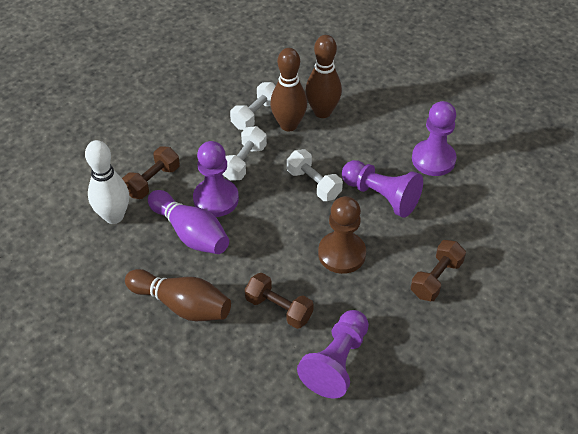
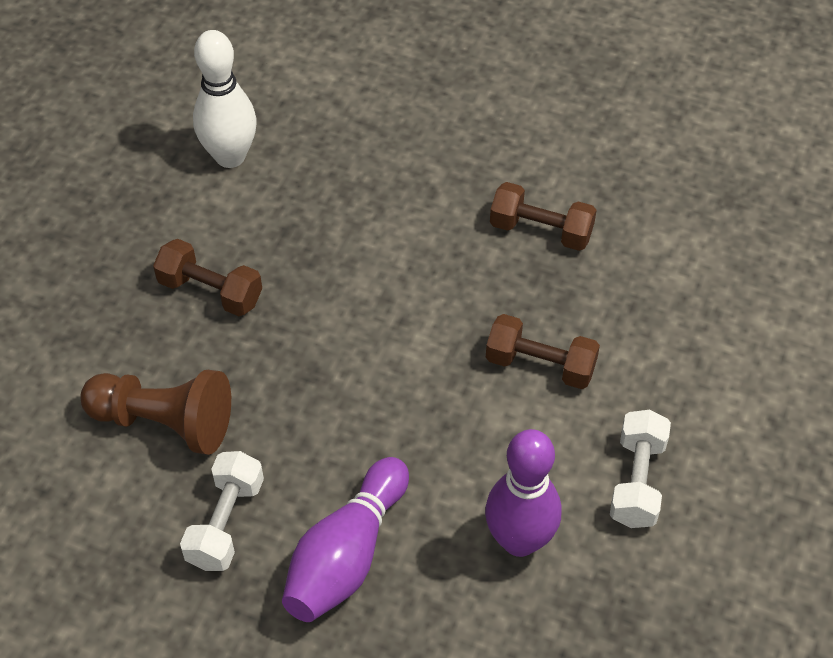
brown bowling pin: [125,269,231,321] [270,48,307,131] [305,35,342,118] = 3 -> none = 0
purple bowling pin: [148,190,229,254] = 1 -> [282,457,409,622] [485,429,561,557] = 2
purple pawn: [193,141,239,217] [297,310,369,398] [342,160,423,218] [412,101,456,176] = 4 -> none = 0
white dumbbell: [222,126,267,181] [230,82,276,130] [287,149,343,201] = 3 -> [180,451,264,571] [610,410,671,528] = 2

